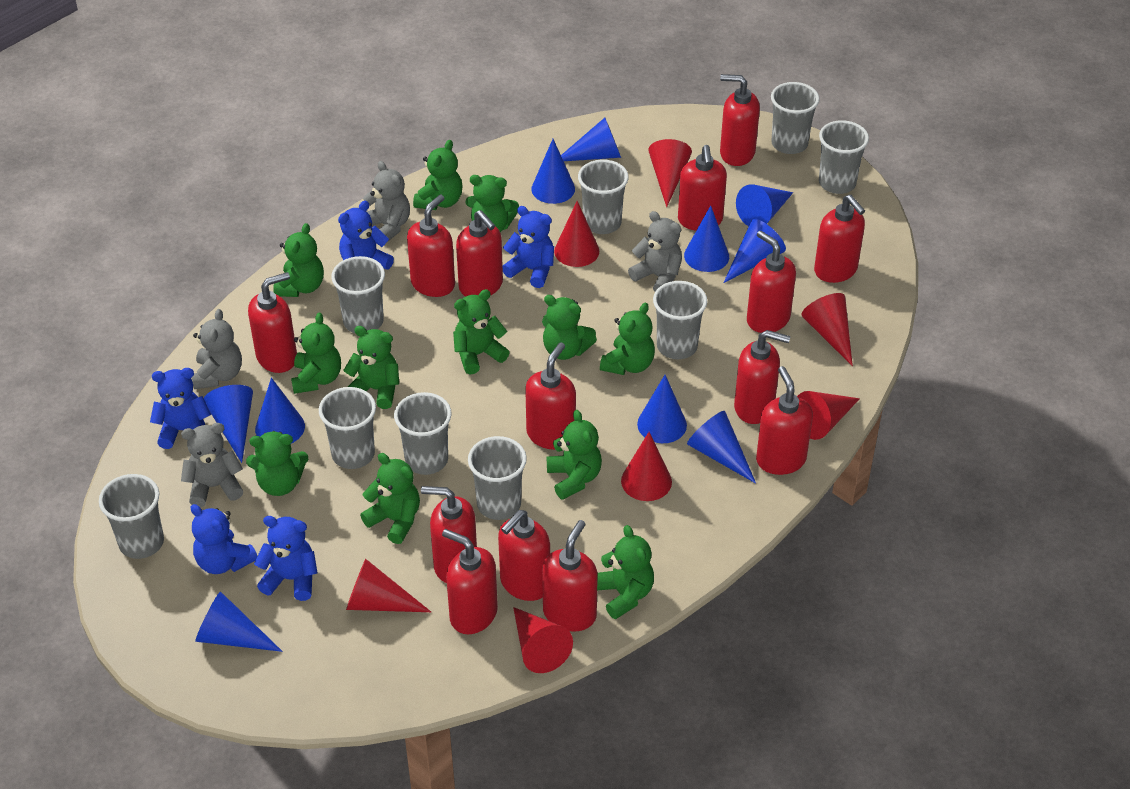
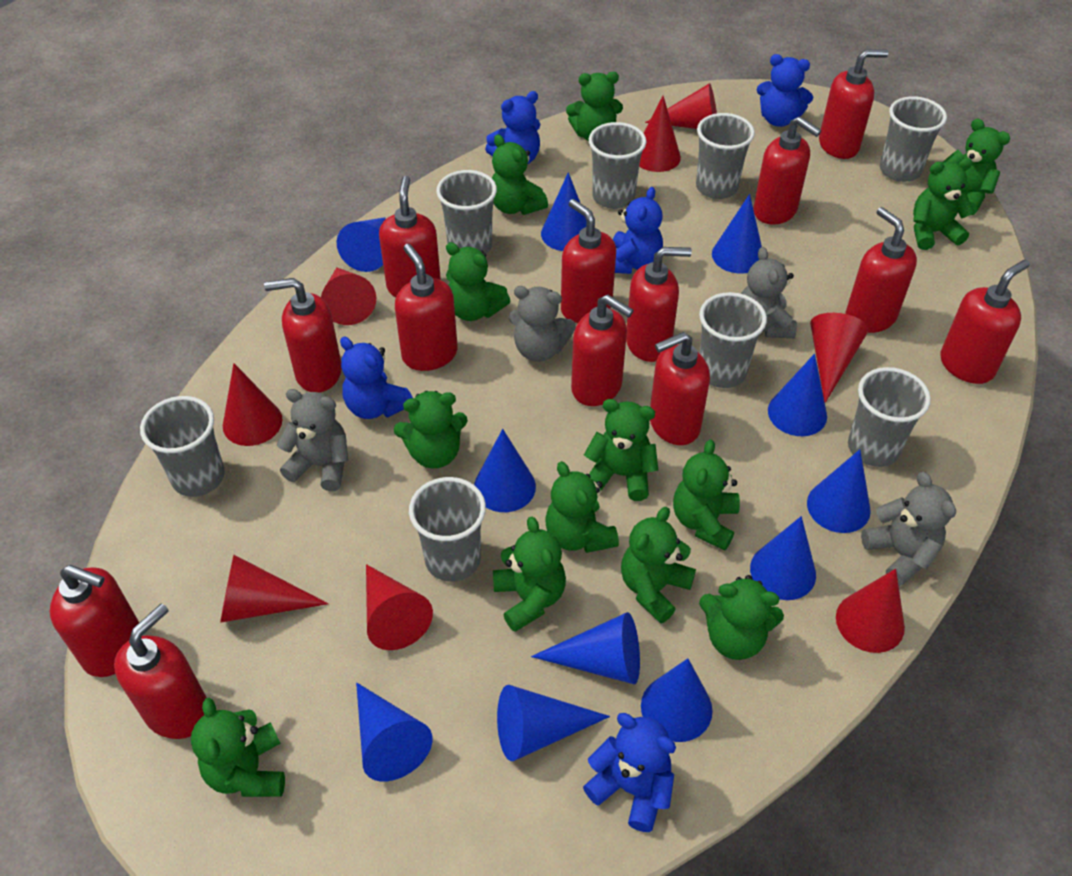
blue cone: [195,591,283,652] [204,385,253,463] [255,377,305,443] [531,139,575,204] [561,118,621,161] [637,375,687,443] [684,205,729,272] [687,411,756,484] [724,219,786,283] [736,184,793,226] = 10 -> [337,217,385,272] [356,683,433,782] [474,429,536,512] [497,685,610,761] [531,612,640,684] [541,172,587,251] [641,658,713,742] [712,194,762,274] [750,516,816,600] [768,354,827,436] [807,449,871,533] = 11
green teddy bear: [246,431,308,496] [273,223,324,297] [291,312,341,394] [343,326,399,409] [360,453,420,544] [413,140,462,210] [453,289,510,375] [466,175,519,232] [542,295,597,360] [547,410,602,500] [597,525,654,619] [600,303,655,375] = 12 -> [191,697,285,797] [394,391,468,468] [446,242,510,321] [492,134,548,215] [493,517,566,632] [545,461,619,553] [566,72,623,141] [584,399,658,501] [621,507,696,624] [673,439,740,551] [699,575,784,660] [913,158,974,250] [943,118,1010,215] = 13
grey cup: [99,474,164,559] [319,387,376,469] [331,256,385,333] [394,392,452,475] [468,436,527,520] [578,160,629,234] [653,281,707,359] [771,82,820,154] [819,120,869,194] = 9 -> [140,396,225,497] [409,477,486,582] [436,170,497,254] [589,122,647,209] [696,113,755,199] [699,292,767,388] [848,367,931,467] [880,96,947,182] = 8
red cone: [346,559,431,612] [513,607,573,673] [554,201,599,267] [621,432,672,501] [648,139,692,207] [797,391,860,440] [801,293,853,366] = 7 -> [220,555,329,623] [223,363,283,446] [321,267,376,325] [366,564,433,650] [639,96,681,172] [645,83,717,129] [810,313,869,403] [836,569,905,653] = 8
red soap dispenser: [248,272,297,373] [407,195,455,297] [421,486,477,583] [442,529,498,634] [456,210,503,297] [498,510,550,601] [525,342,576,450] [542,520,598,632] [678,145,727,231] [720,74,760,166] [734,330,790,424] [747,231,796,333] [756,366,813,475] [814,195,865,283] = 14 -> [50,565,139,677] [114,604,207,739] [264,278,342,392] [379,176,441,297] [395,244,458,371] [561,199,616,323] [571,295,634,406] [626,247,692,362] [650,332,710,445] [753,116,821,225] [819,49,888,159] [845,207,917,333] [941,260,1030,384] = 13

